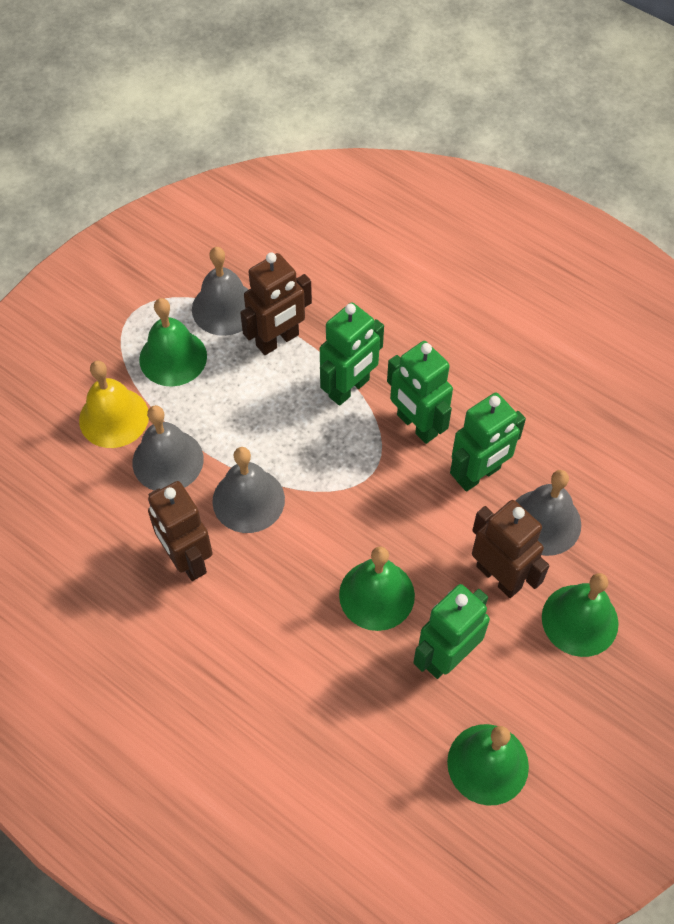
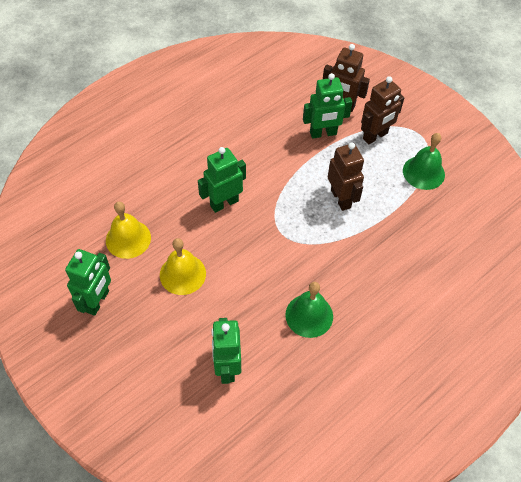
green bell: [139,298,207,387] [339,547,415,631] [447,724,529,806] [542,573,619,657] = 4 -> [285,282,333,338] [403,133,445,190] = 2
grey bell: [133,405,204,490] [192,247,249,336] [212,447,285,533] [516,470,581,556] = 4 -> none = 0
yellow bell: [79,361,149,448] = 1 -> [106,202,151,259] [160,238,206,295] = 2

